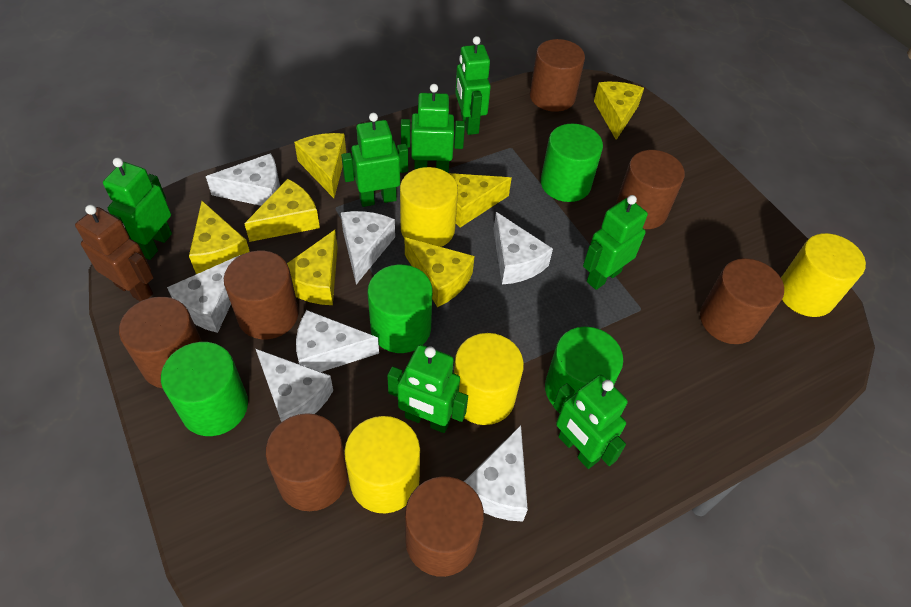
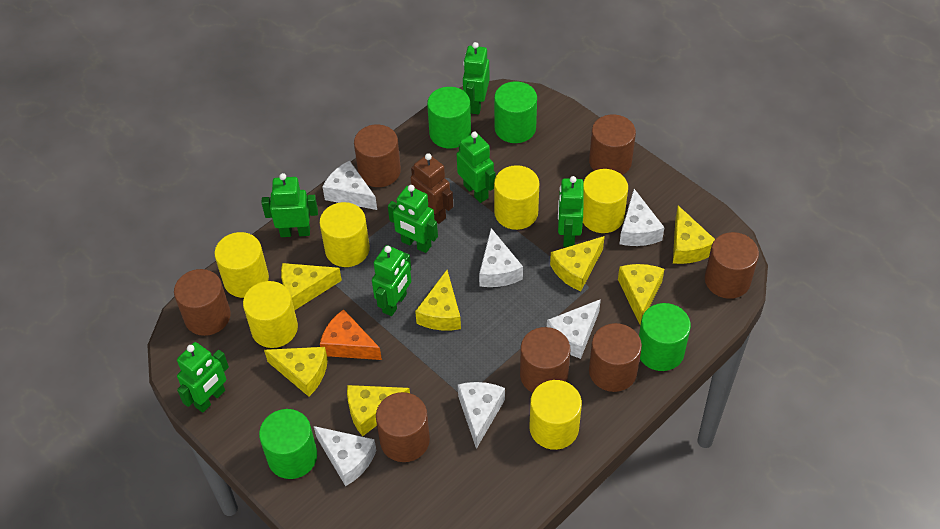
orange cheese: none = 0 -> [320,309,382,360] = 1
white cheese: [167,255,240,333] [206,153,280,206] [256,349,333,422] [296,310,379,372] [341,211,395,284] [464,425,528,522] [493,212,553,284] = 7 -> [314,426,376,486] [323,160,377,210] [458,382,505,449] [479,228,523,287] [547,299,601,359] [619,189,665,246] = 6
yellow cylinder: [344,416,420,513] [400,167,458,247] [454,333,524,425] [781,233,866,317] = 4 -> [214,232,269,298] [243,281,298,348] [319,202,370,267] [494,165,539,230] [529,380,582,450] [583,169,628,233] = 6

